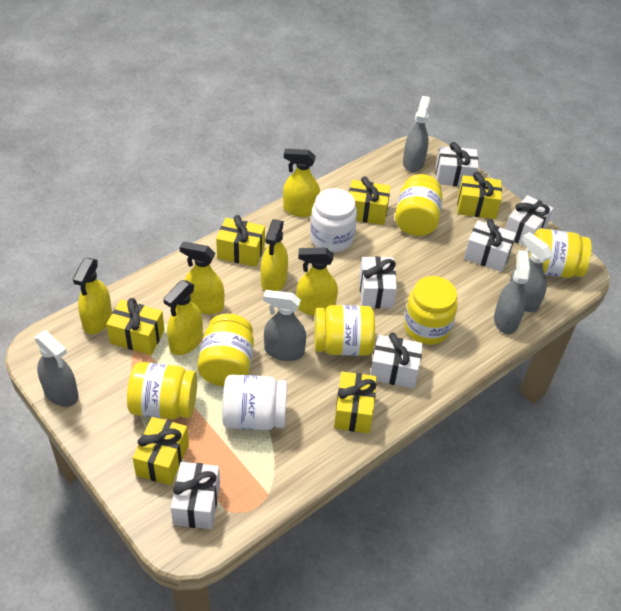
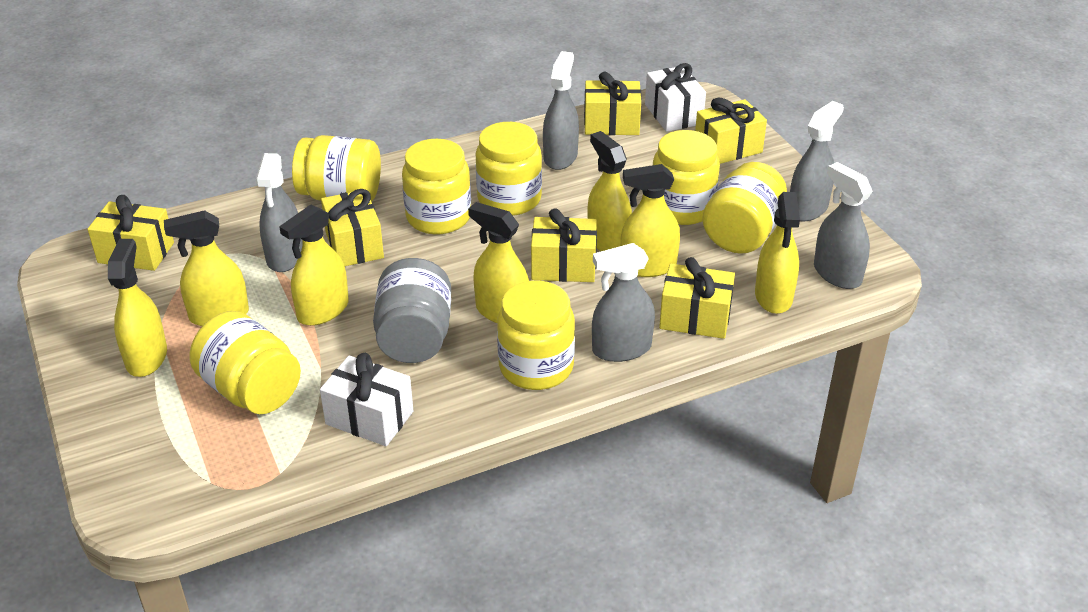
grey jar: none = 0 -> [373,258,451,363] = 1
white gift: [171,462,220,529] [359,256,397,308] [370,332,423,389] [436,142,478,186] [464,219,516,272] [505,195,554,248] = 6 -> [320,353,413,446] [645,63,706,132] = 2
white jar: [222,375,287,430] [310,188,357,252] = 2 -> none = 0
yellow jar: [127,362,197,419] [197,313,254,387] [314,305,375,356] [395,174,443,236] [404,276,458,345] [529,228,592,278] = 6 -> [189,311,301,414] [292,135,381,202] [402,139,471,234] [476,122,542,216] [497,280,575,390] [653,130,720,225] [702,162,787,254] = 7
yellow spray bottle: [73,258,112,334] [163,280,203,355] [179,241,224,314] [261,219,288,291] [283,149,320,217] [296,248,338,316] = 6 -> [108,239,167,377] [164,210,249,326] [279,204,349,326] [468,202,529,323] [587,131,632,251] [620,164,680,277] [755,192,800,314] = 7

